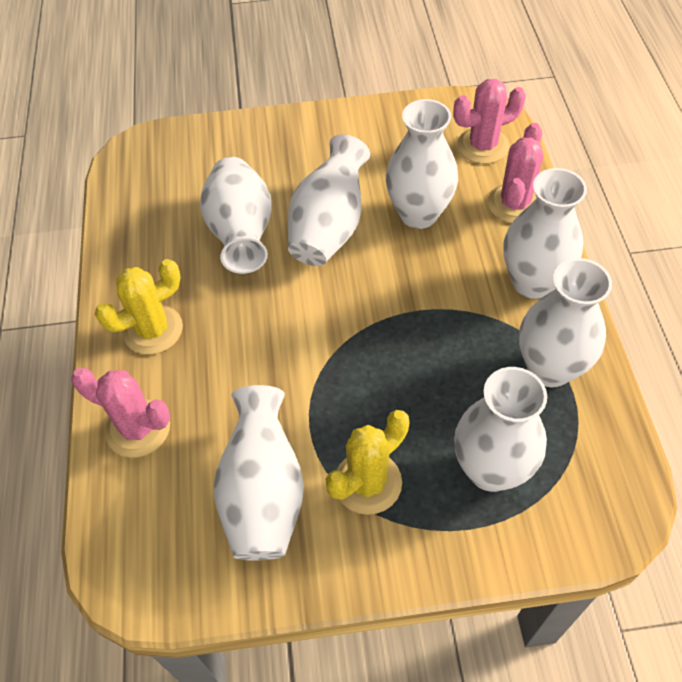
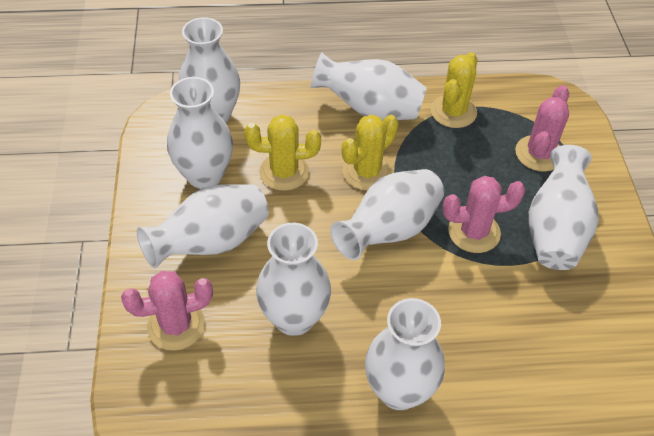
white vase: [200,157,272,274] [213,385,304,560] [288,134,370,266] [386,99,458,229] [454,367,547,492] [504,168,587,299] [519,258,612,387] = 7 -> [137,184,269,268] [167,77,233,189] [179,17,240,123] [256,223,331,336] [311,52,427,121] [330,169,444,260] [365,298,445,410] [529,145,599,270] = 8
yellow cactus: [95,259,183,355] [325,410,410,515] = 2 -> [244,115,321,191] [342,115,399,191] [431,52,478,128] = 3

